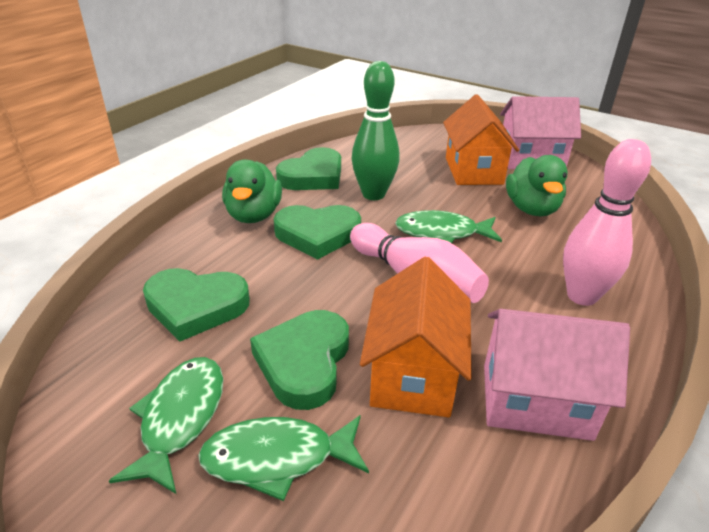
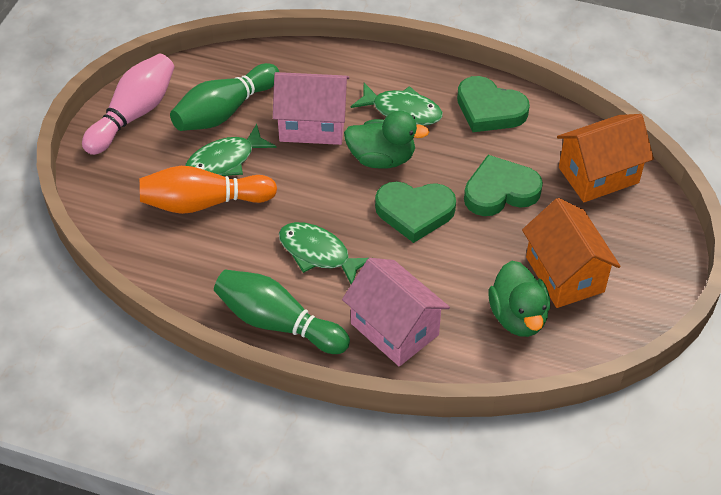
green bowling pin: [351,61,399,200] = 1 -> [170,63,279,131] [214,270,350,354] = 2
green heart: [143,268,250,342] [250,310,349,410] [273,205,361,260] [276,147,341,190] = 4 -> [375,182,456,243] [457,76,530,132] [464,155,543,216] = 3
orange bowling pin: none = 0 -> [139,166,277,214] = 1
pink bowling pin: [350,223,489,303] [563,139,651,306] = 2 -> [82,53,174,155] = 1

